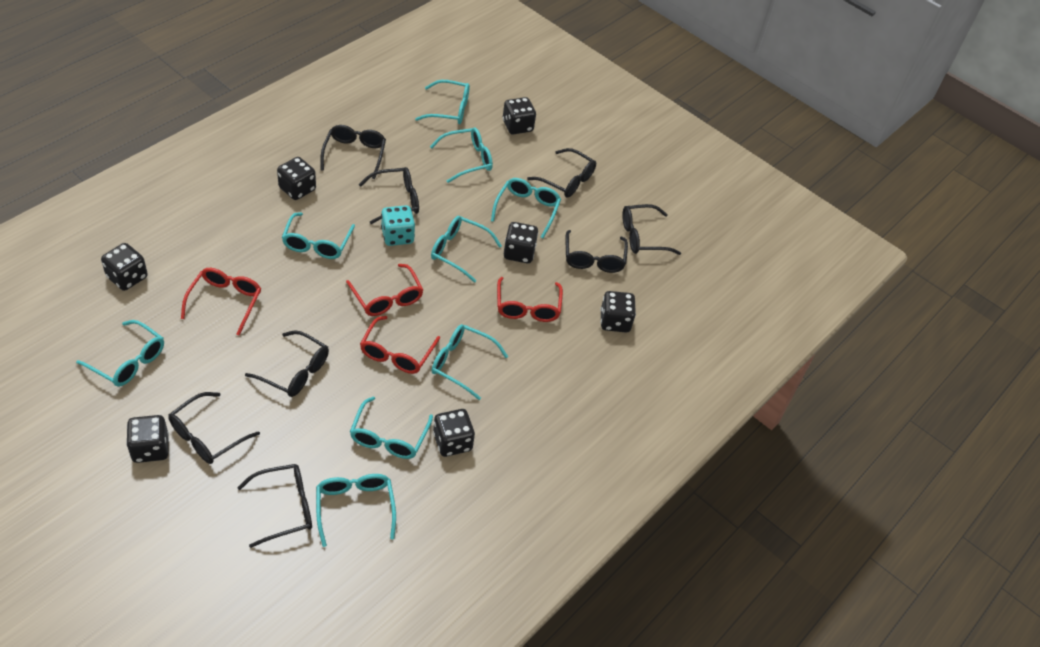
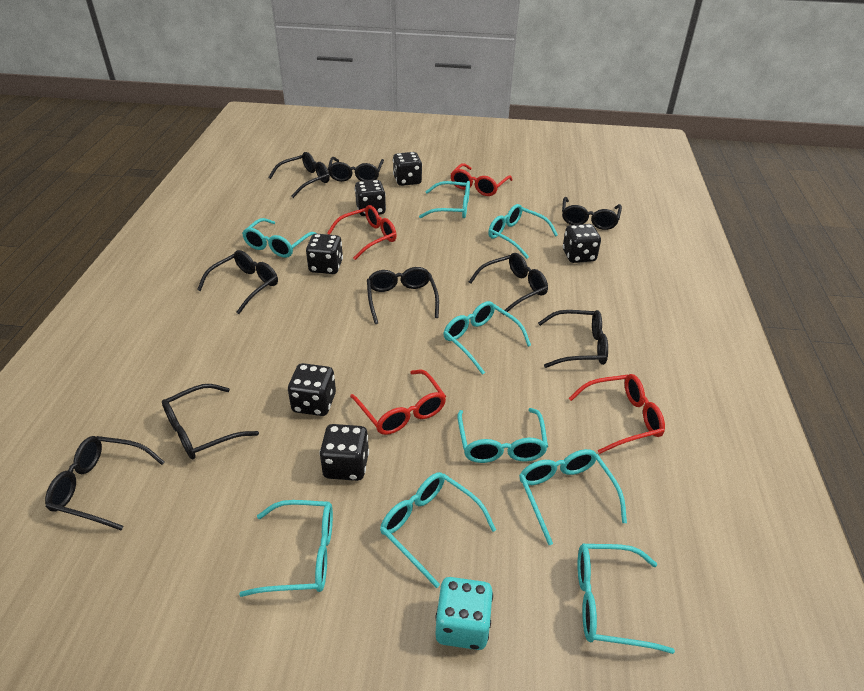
black dice: [101,243,148,291] [126,415,169,463] [277,157,316,200] [433,409,475,457] [503,97,536,135] [504,222,538,263] [600,291,636,332] = 7 -> [288,363,336,416] [306,234,343,274] [319,424,369,481] [355,180,386,216] [393,152,422,186] [563,224,601,263] = 6
black glasses: [168,392,260,464] [237,464,312,548] [245,330,329,397] [321,125,386,179] [359,167,419,224] [527,148,596,198] [566,230,628,273] [622,204,681,255] = 8 -> [45,436,165,530] [162,384,259,459] [197,250,278,314] [268,152,330,198] [328,157,384,182] [367,267,439,324] [469,253,548,315] [538,310,608,368] [562,197,622,230] = 9

